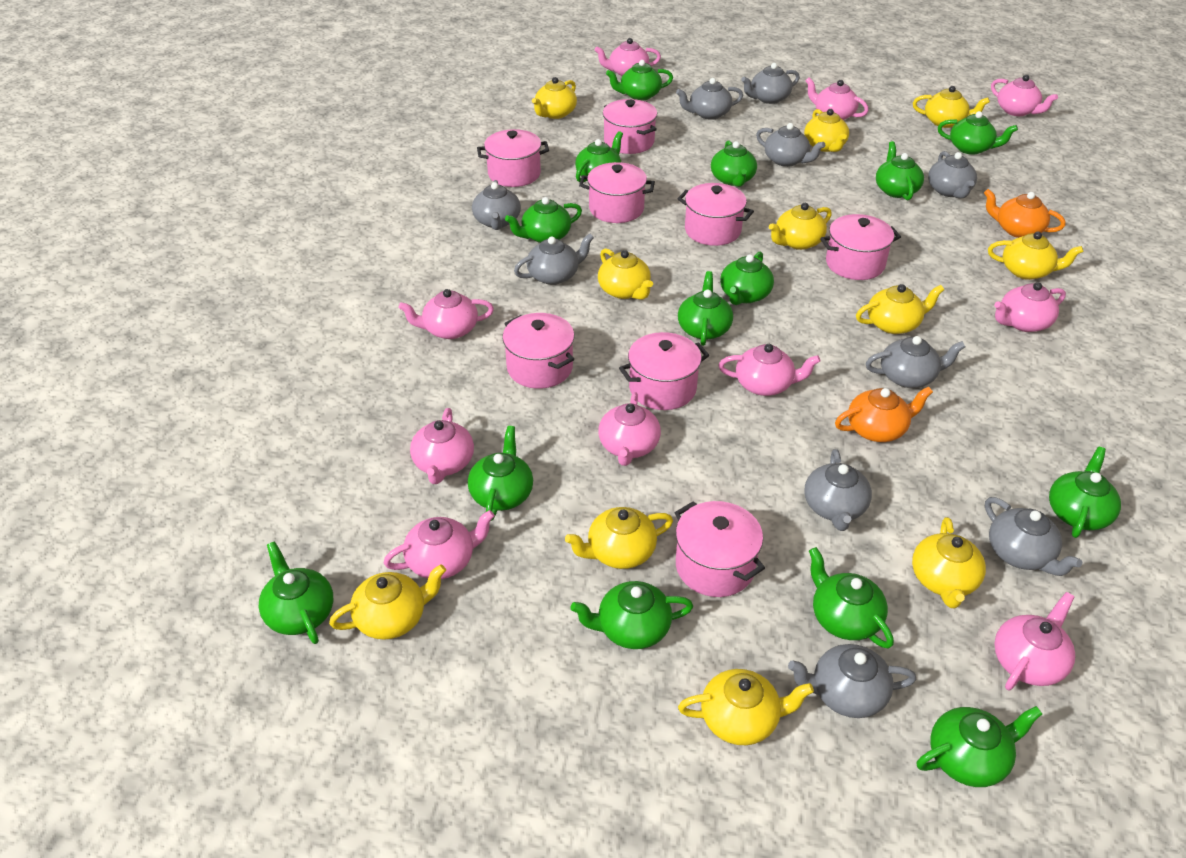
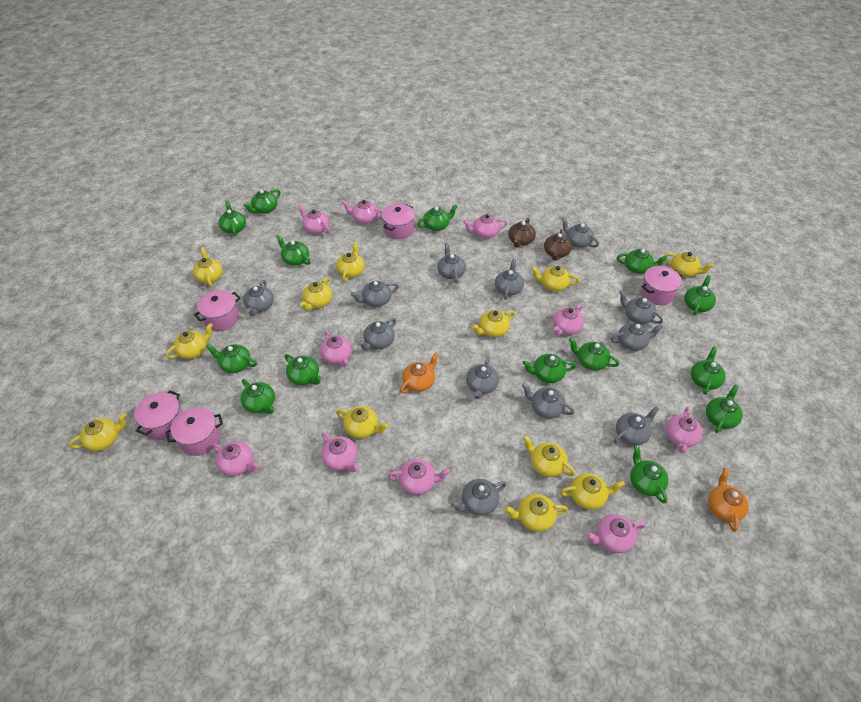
brown teapot: none = 0 -> [508,218,536,248] [544,229,572,261] = 2
grey teapot: [472,180,521,230] [514,234,594,285] [676,78,743,120] [741,63,800,104] [756,123,825,167] [788,644,916,718] [804,449,872,531] [866,336,965,388] [928,151,977,198] [985,497,1082,576] = 10 -> [243,280,274,316] [351,281,399,307] [358,318,396,350] [437,243,466,283] [451,479,506,516] [466,357,499,399] [495,258,524,300] [522,383,575,419] [562,218,599,248] [611,323,663,351] [614,406,659,445] [619,290,663,324] = 12
pink pot: [477,129,549,187] [502,313,574,389] [579,162,655,223] [603,99,657,154] [619,332,709,410] [674,501,765,597] [677,183,754,246] [820,214,901,280] = 8 -> [135,390,182,440] [166,407,223,456] [194,290,240,331] [382,204,415,239] [641,266,682,305] = 5
yellow teapot: [329,564,446,640] [532,77,577,119] [565,507,673,569] [598,248,653,300] [678,669,814,745] [769,203,832,250] [804,109,849,152] [856,284,944,334] [912,517,986,609] [913,86,990,128] [988,232,1083,280] = 11 -> [69,413,126,451] [166,323,213,359] [193,247,223,287] [300,277,332,310] [336,242,365,282] [336,406,388,438] [472,310,515,337] [505,494,568,532] [523,435,575,477] [531,266,579,291] [560,473,625,510] [664,252,714,277] = 12

